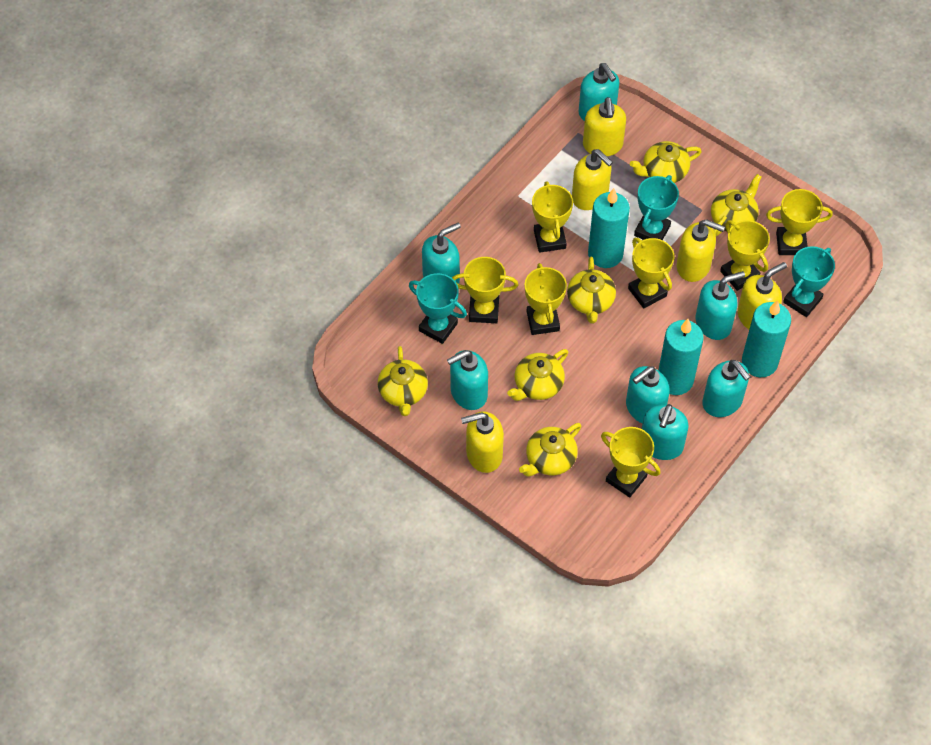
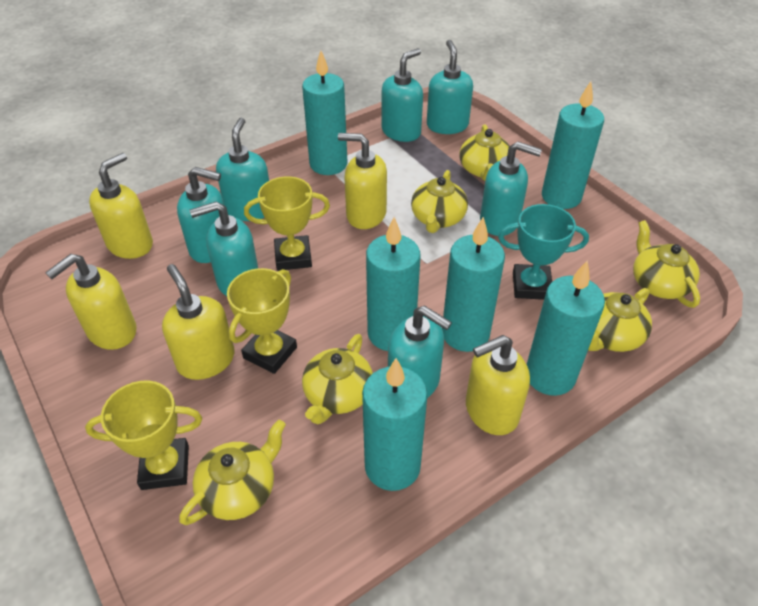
turquoise candle: [588,188,630,268] [658,319,704,395] [742,300,791,377] = 3 -> [302,51,347,175] [362,358,428,491] [366,217,421,351] [442,217,505,352] [527,260,605,396] [542,81,604,209] = 6
turquoise trophy: [409,273,467,344] [634,175,679,240] [783,246,835,317] = 3 -> [498,204,589,300] = 1
yellow trophy: [452,257,518,323] [525,263,567,335] [532,181,573,253] [601,427,661,497] [628,238,674,308] [720,220,770,291] [766,189,833,255] = 7 -> [85,381,202,490] [227,268,297,374] [244,176,330,271] = 3

